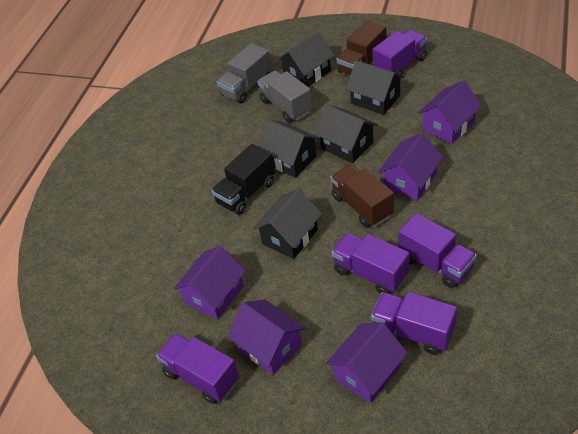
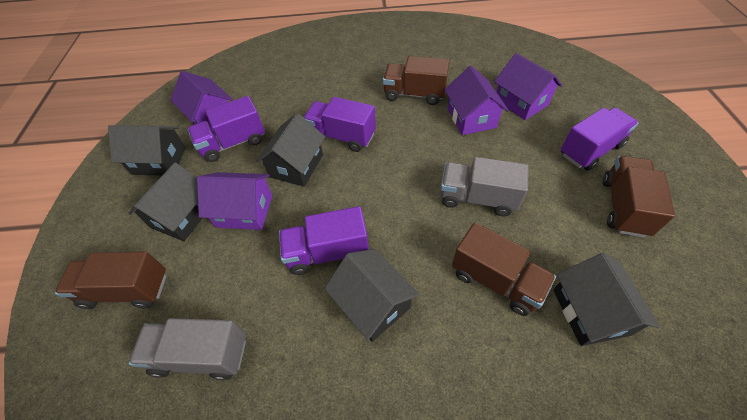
black truck: [211,144,275,215] = 1 -> none = 0
brown truck: [330,164,394,228] [337,20,386,76] = 2 -> [55,252,167,309] [383,56,449,105] [452,223,556,316] [603,156,675,238] = 4
purple house: [174,246,246,319] [227,299,306,375] [326,323,408,403] [378,133,443,201] [418,81,482,144] = 5 -> [170,71,233,130] [197,172,272,230] [445,66,508,135] [494,53,562,120] = 4
purple truck: [156,333,239,404] [331,233,409,294] [371,292,457,355] [372,30,427,77] [399,213,477,288] = 5 -> [188,96,265,162] [279,206,369,275] [304,97,376,152] [561,108,638,171] = 4

